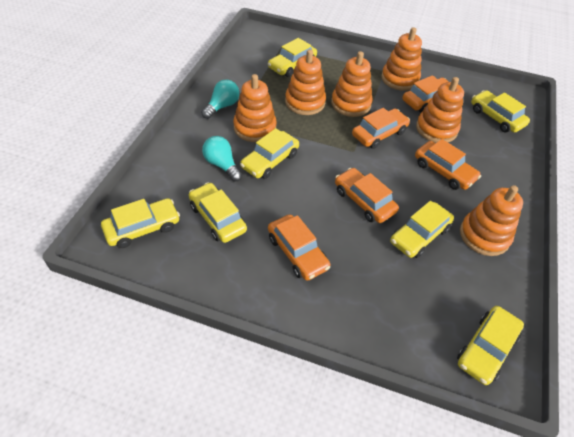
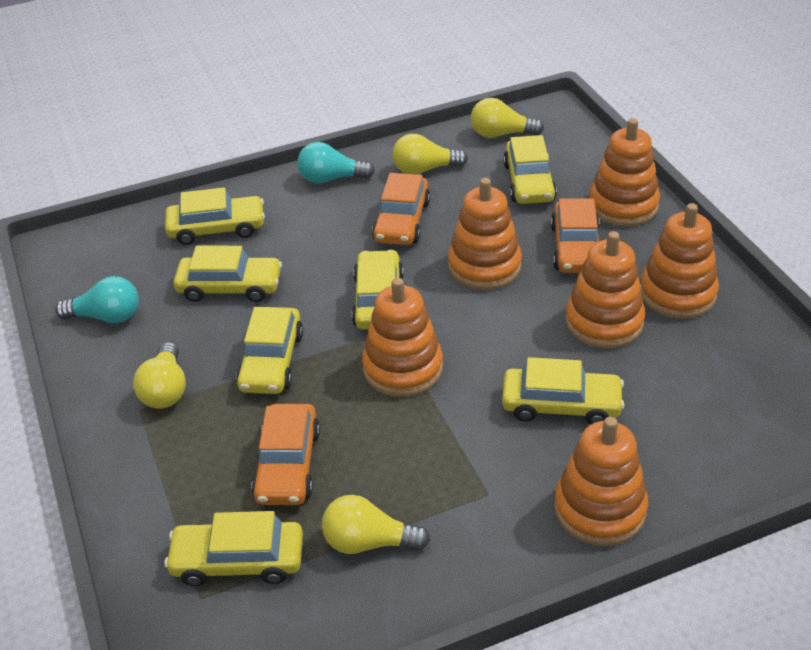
orange car: [268,214,330,281] [335,168,399,223] [352,108,410,149] [402,75,449,112] [415,139,481,190] = 5 -> [251,404,320,505] [372,173,431,245] [551,199,600,273] = 3
yellow light bulb: none = 0 -> [133,342,186,409] [322,495,430,554] [392,134,468,175] [471,98,544,138] = 4

